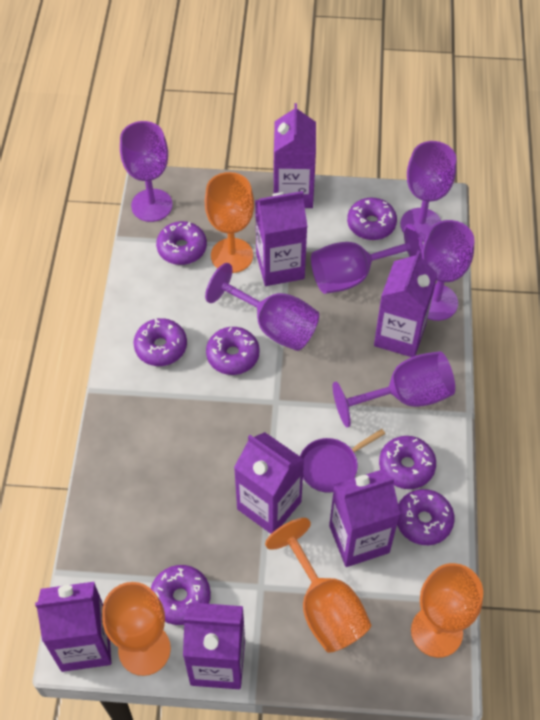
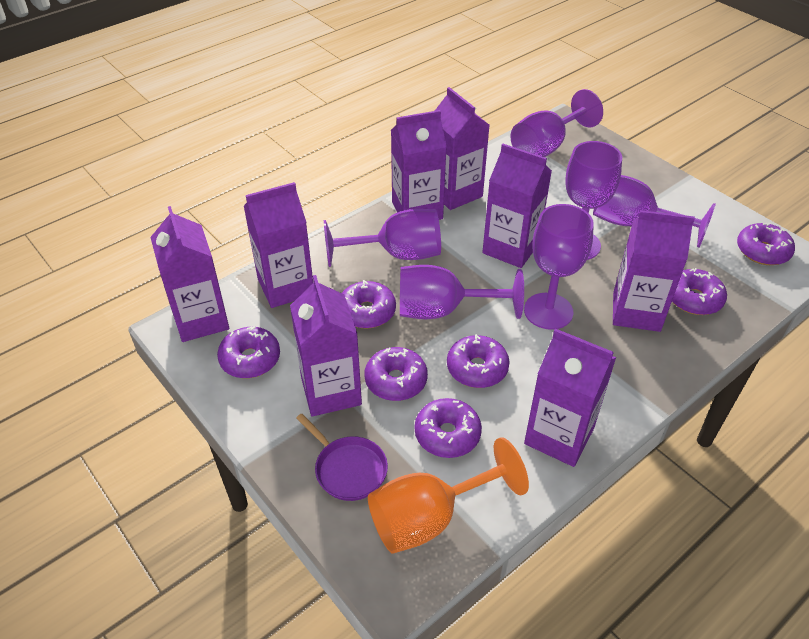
orange goblet: [102,582,171,676] [205,172,254,273] [265,518,371,653] [411,563,483,658] = 4 -> [368,437,529,554] = 1
purple carton: [35,582,111,672] [183,602,245,689] [234,432,304,534] [255,191,307,286] [273,103,316,208] [329,470,400,567] [374,250,438,357] = 7 -> [150,206,229,342] [244,182,313,308] [290,275,362,416] [391,110,447,220] [435,87,489,210] [482,144,552,268] [524,328,616,467] [613,210,695,332] = 8

